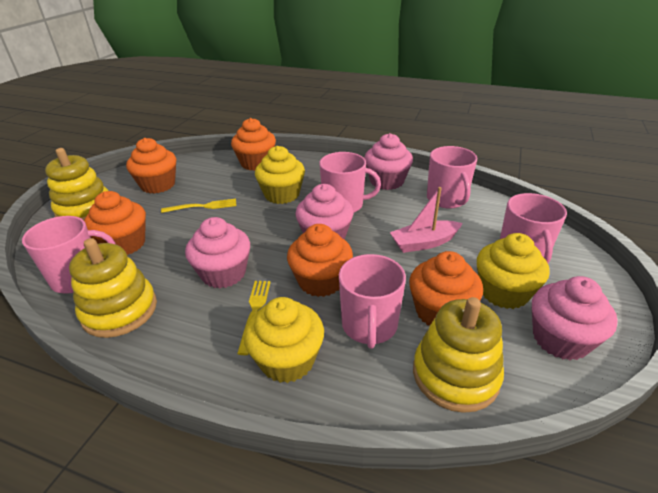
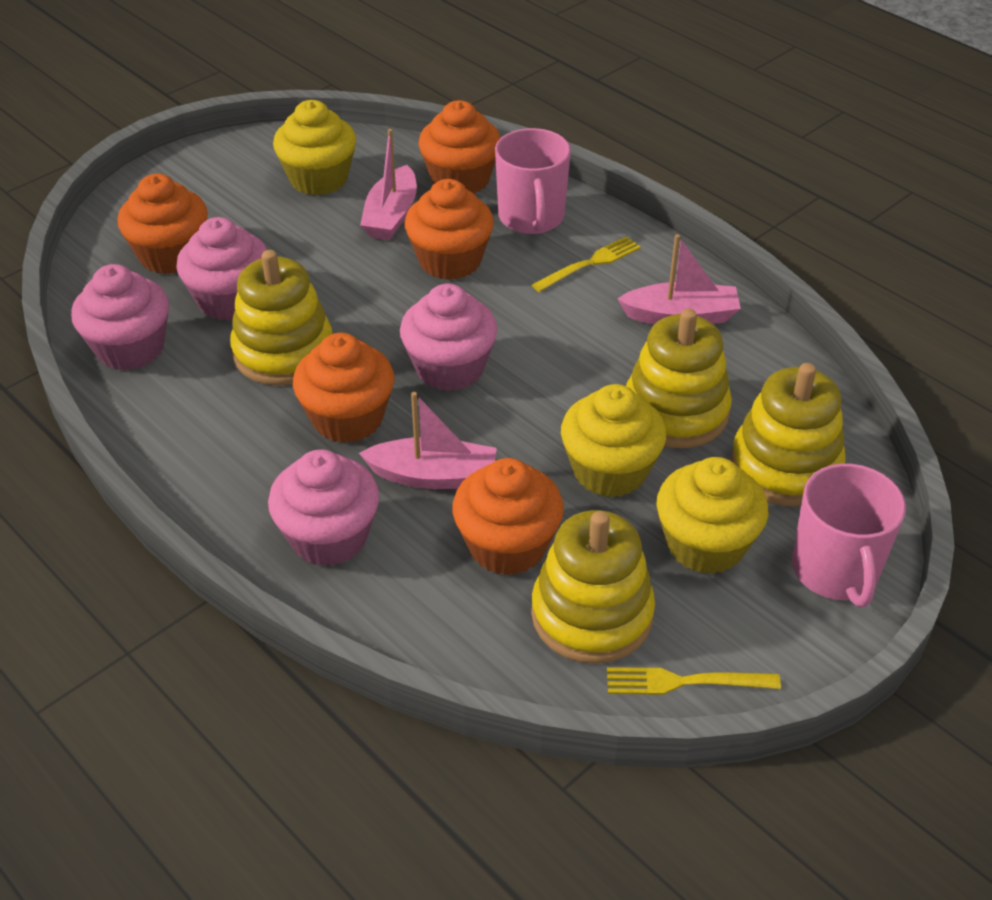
pink boat: [390,187,462,253] = 1 -> [359,392,497,489] [360,129,417,240] [618,234,741,324] = 3
pink mug: [22,216,116,293] [319,152,381,213] [339,254,406,349] [427,146,477,208] [500,193,567,263] = 5 -> [495,128,571,234] [792,463,906,607] = 2
yellow stacking toy: [45,148,109,220] [69,238,157,338] [413,297,504,413] = 3 -> [230,250,333,385] [531,510,655,664] [626,309,732,448] [731,363,846,506] = 4

